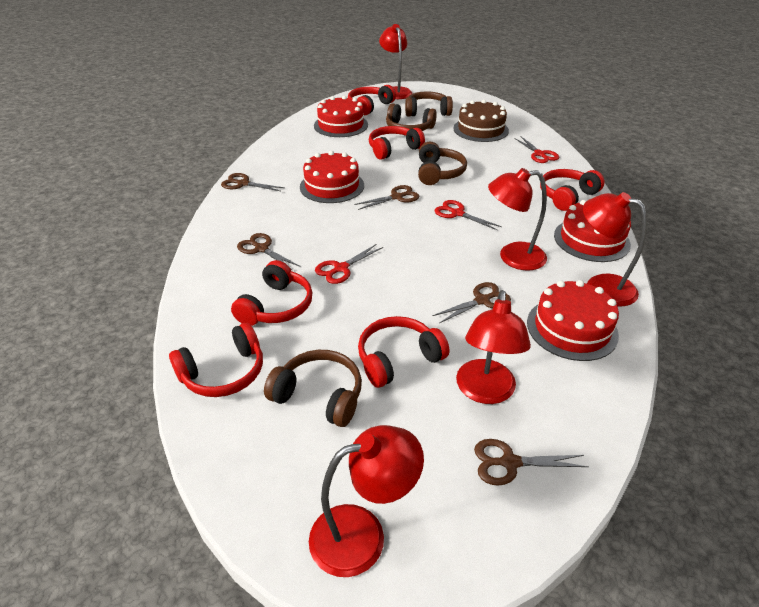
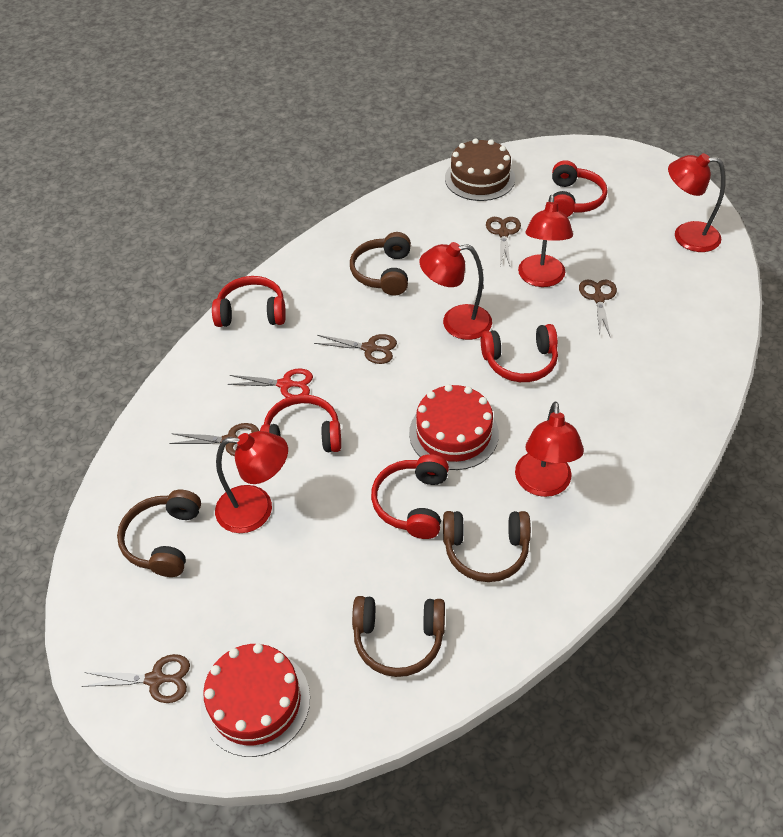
red cake: [300,151,364,203] [314,96,368,137] [527,280,619,361] [554,200,631,262] = 4 -> [201,643,310,757] [409,384,499,470] = 2
red headphones: [169,323,263,397] [231,260,313,326] [348,85,396,115] [358,316,449,388] [369,126,425,160] [540,169,605,211] = 6 -> [212,276,286,327] [260,394,341,452] [371,454,449,539] [481,324,558,382] [552,160,607,217] = 5
red scissors: [315,244,383,284] [434,200,502,230] [514,136,559,163] = 3 -> [228,368,313,398] = 1

